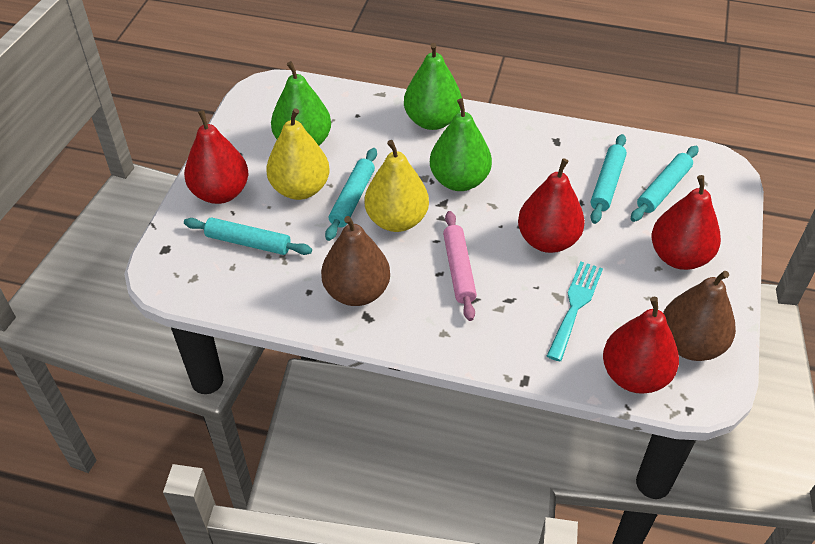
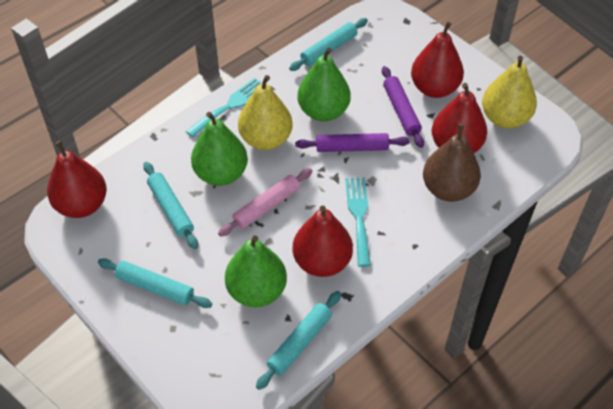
brown pear: [321,216,390,306] [663,271,736,361] = 2 -> [423,123,481,202] = 1
purple rolling pin: none = 0 -> [295,133,410,152] [382,66,424,148] = 2
turquoise fork: [547,262,603,361] = 1 -> [186,78,262,137] [345,178,371,267] = 2

